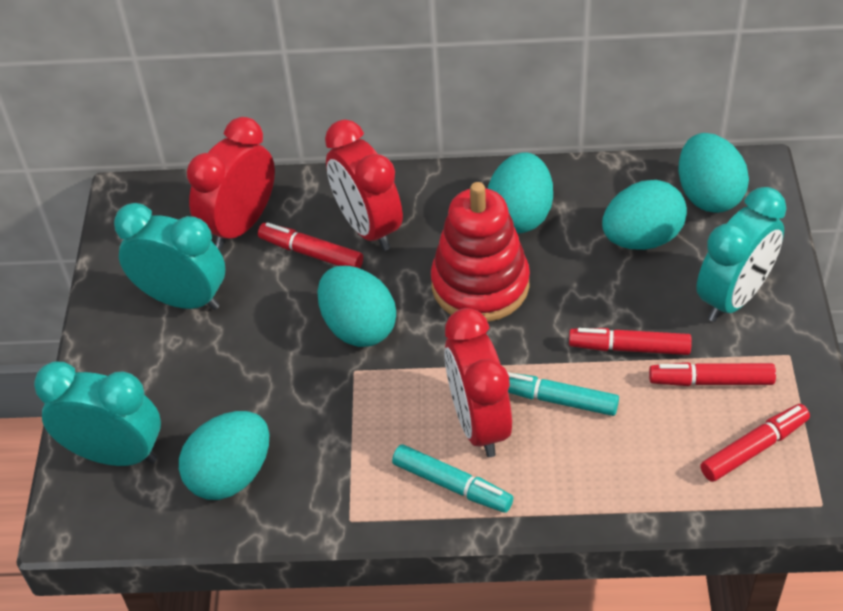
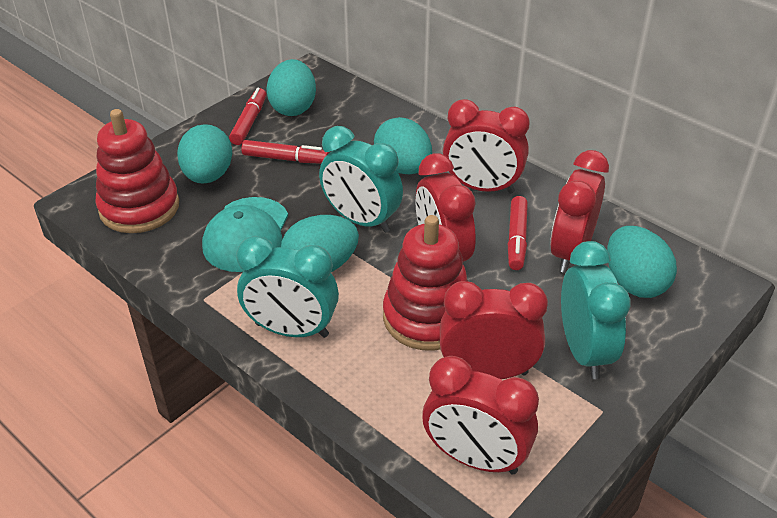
red clock: [187,117,275,249] [325,120,403,251] [444,308,512,457] = 3 -> [415,153,476,262] [422,356,539,474] [440,281,548,379] [443,99,530,194] [550,150,609,273] = 5
red marker: [258,222,363,268] [569,328,692,355] [649,362,776,386] [700,404,810,482] = 4 -> [229,88,266,145] [241,140,329,164] [508,196,528,270] = 3
red stacking toy: [431,182,530,322] = 1 -> [95,109,179,233] [383,215,468,351] = 2
turquoise cap: none = 0 -> [202,197,288,272] = 1
turquoise marker: [392,444,513,513] [507,372,619,416] = 2 -> none = 0

